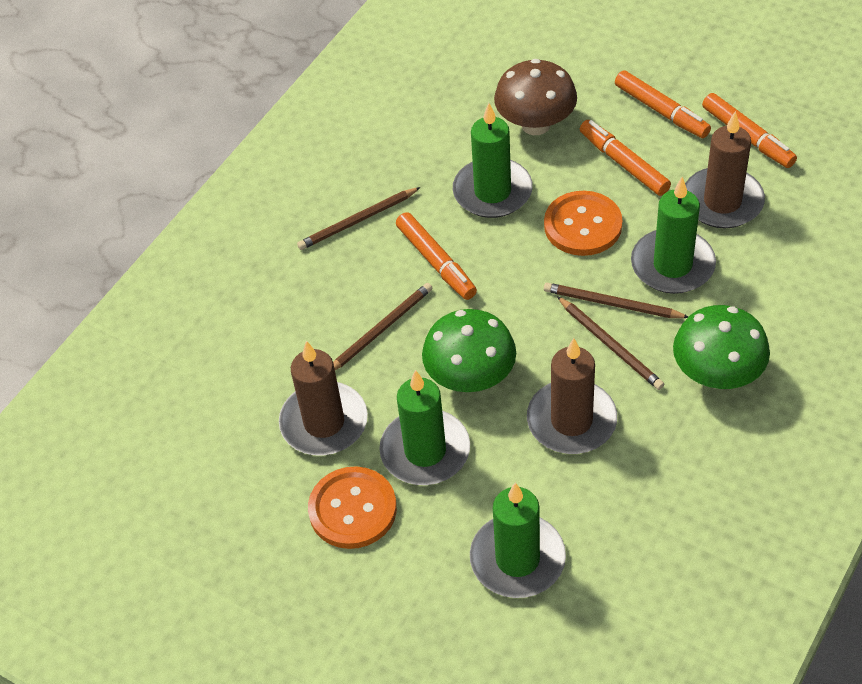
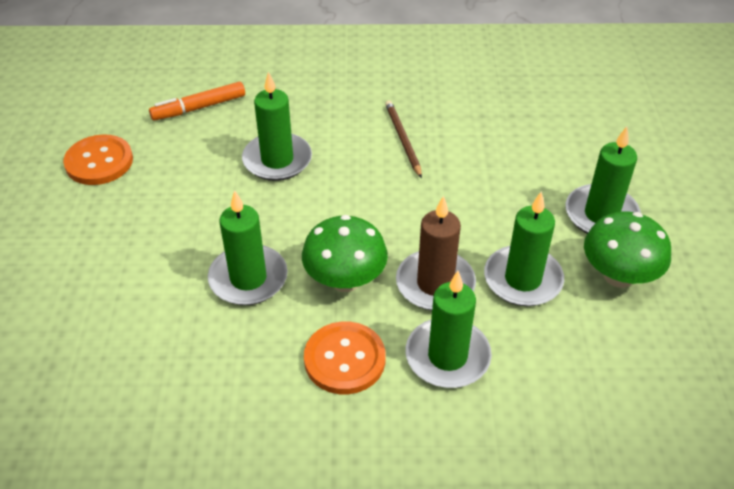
brown candle: [279,341,368,455] [527,338,617,454] [685,111,765,228] = 3 -> [396,195,476,311] = 1
brown mushroom: [494,59,577,135] = 1 -> none = 0
brown pencil: [297,187,421,250] [333,283,432,370] [544,283,688,318] [557,296,664,390] = 4 -> [385,100,422,178] = 1
green candle: [379,370,470,485] [453,103,533,218] [470,483,566,598] [631,177,716,294] = 4 -> [208,190,288,305] [242,72,312,181] [405,271,492,388] [484,191,564,306] [565,126,641,233] = 5
orange marker: [396,212,477,300] [580,120,671,196] [615,70,711,138] [702,93,797,168] = 4 -> [149,82,245,121] = 1

